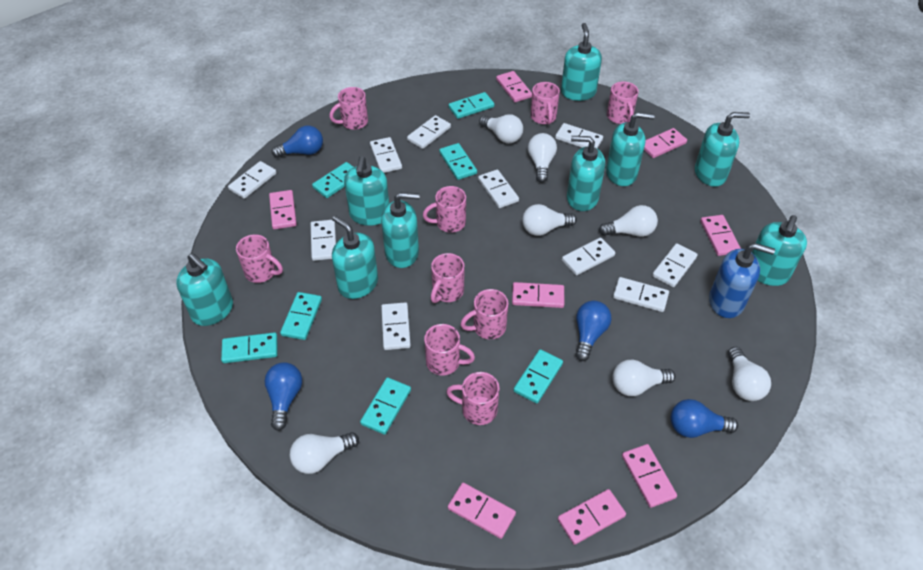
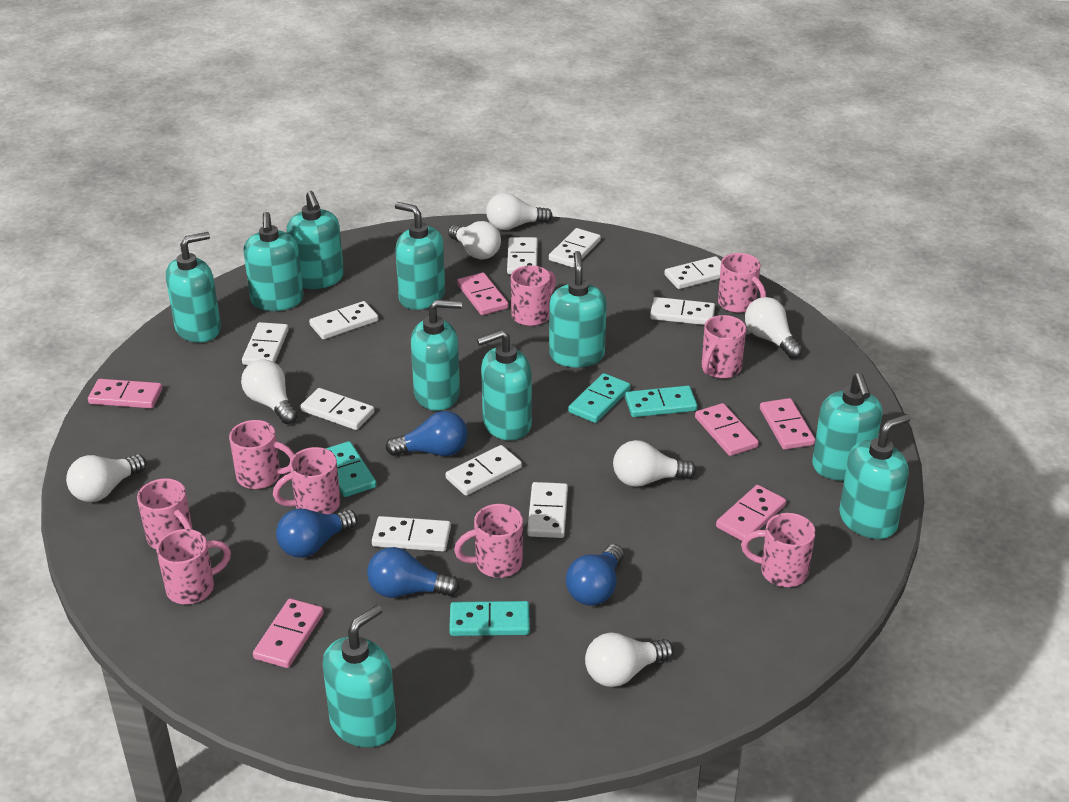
blue soap dispenser: [709,243,775,318] = 1 -> none = 0
pink domino: [269,190,297,229] [448,483,516,539] [496,71,532,102] [512,282,564,308] [558,489,626,545] [622,444,677,508] [644,128,687,158] [700,215,741,256] = 8 -> [88,379,162,408] [253,599,324,668] [457,273,509,315] [695,403,759,456] [716,485,786,541] [760,398,815,450] = 6
turquoise domino: [221,332,277,363] [280,292,322,340] [312,162,353,198] [360,377,411,435] [439,143,477,180] [449,92,494,119] [513,349,563,403] = 7 -> [325,441,376,497] [449,601,530,636] [568,373,630,423] [625,386,697,417] = 4
turquoise soap dispenser: [176,253,233,326] [332,215,378,299] [344,156,389,226] [381,192,420,268] [561,23,602,101] [567,136,605,211] [606,112,655,186] [695,112,750,186] [751,215,807,286] = 9 -> [166,232,221,343] [243,212,304,311] [286,191,344,289] [322,605,396,747] [395,202,445,310] [411,300,462,411] [477,329,532,440] [549,251,607,368] [812,373,883,481] [839,414,910,539] = 10

